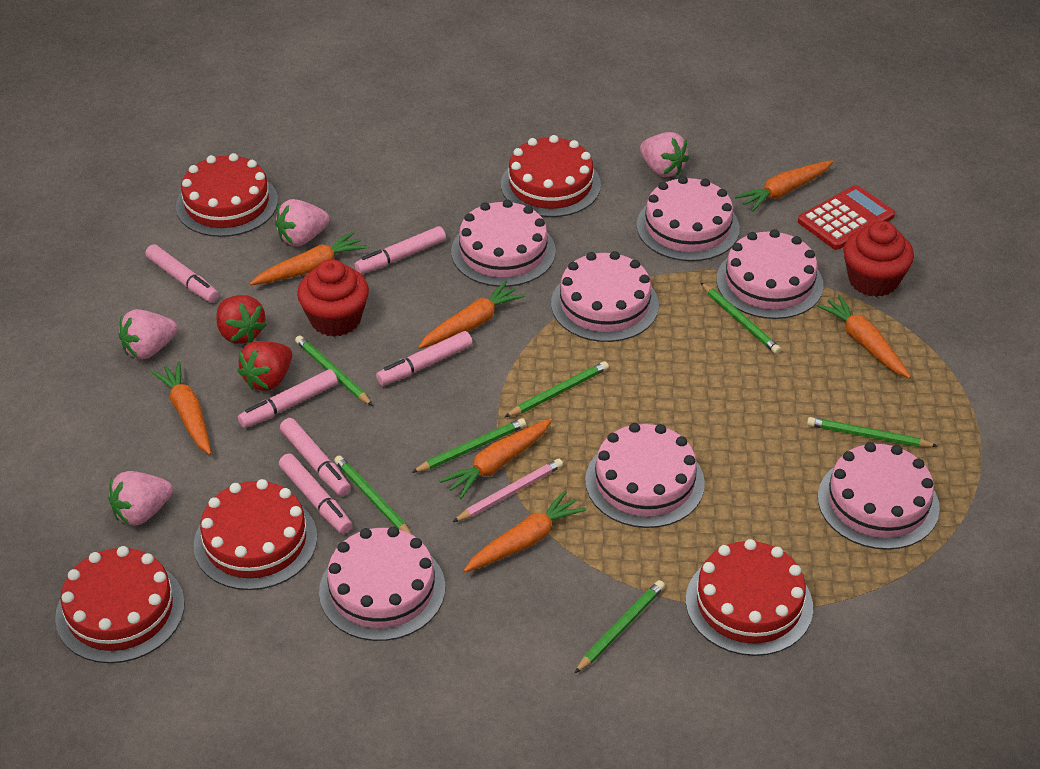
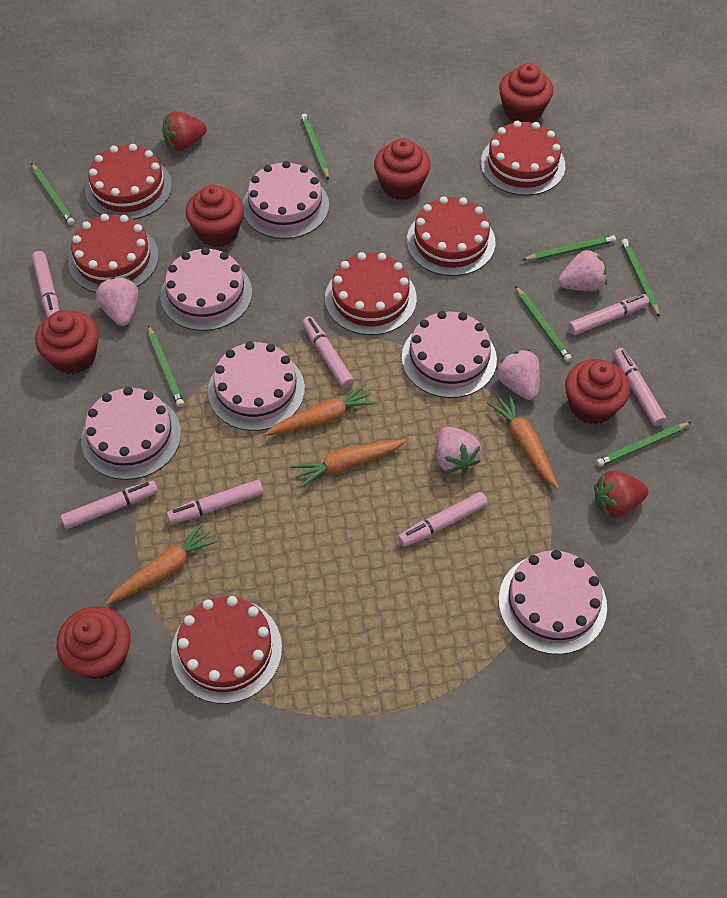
orange carrot: [151,361,211,455] [250,232,367,285] [418,281,525,349] [440,418,552,499] [463,490,586,572] [735,160,833,212] [817,295,911,379] = 7 -> [106,522,218,605] [265,384,377,436] [291,439,406,489] [487,393,559,489] = 4
pink cake: [319,527,445,641] [451,199,556,287] [551,251,659,342] [585,423,705,528] [636,176,740,261] [716,229,823,319] [818,442,940,550] = 7 -> [81,387,181,480] [160,247,252,331] [208,341,305,431] [243,161,329,239] [402,311,497,398] [499,550,607,654] = 6
pink marker: [145,244,219,303] [238,369,338,428] [279,453,352,534] [280,418,351,496] [355,226,446,274] [376,331,473,386] = 6 -> [32,251,59,318] [61,481,158,529] [167,480,263,524] [302,316,354,388] [398,492,488,547] [568,294,649,335] [613,348,666,426] = 7
pink pencil: [453,459,563,522] = 1 -> none = 0
red cake: [55,546,185,663] [176,153,278,237] [194,479,317,590] [501,135,601,217] [686,539,813,656] = 5 -> [68,214,159,293] [85,144,172,220] [171,596,282,704] [325,252,417,335] [407,196,495,276] [480,121,565,196] = 6
red calculator: [798,185,895,250] = 1 -> none = 0
red cupcake: [297,259,369,337] [843,221,914,297] = 2 -> [35,311,99,374] [56,606,131,679] [186,185,244,247] [374,138,431,200] [499,63,553,123] [565,359,630,424] = 6

